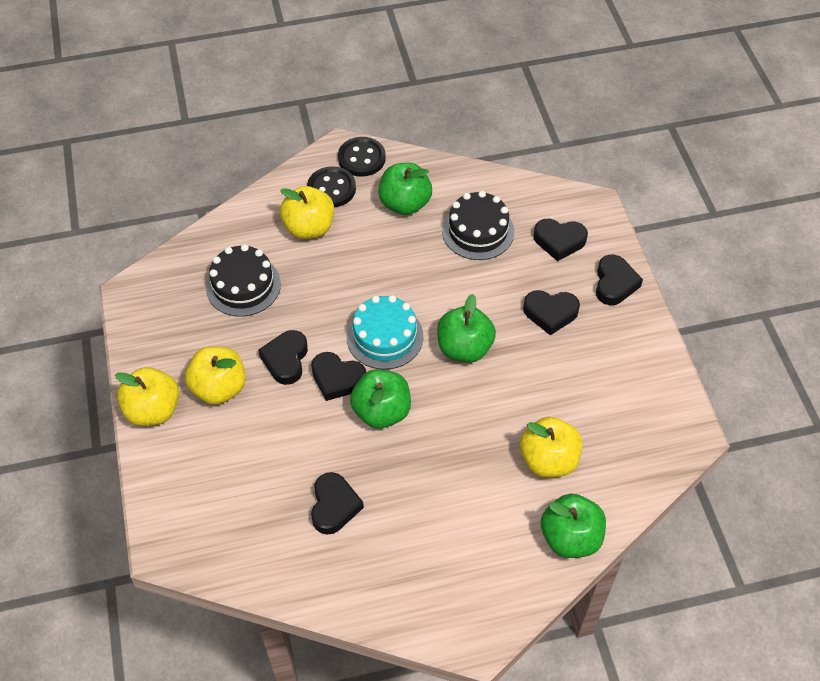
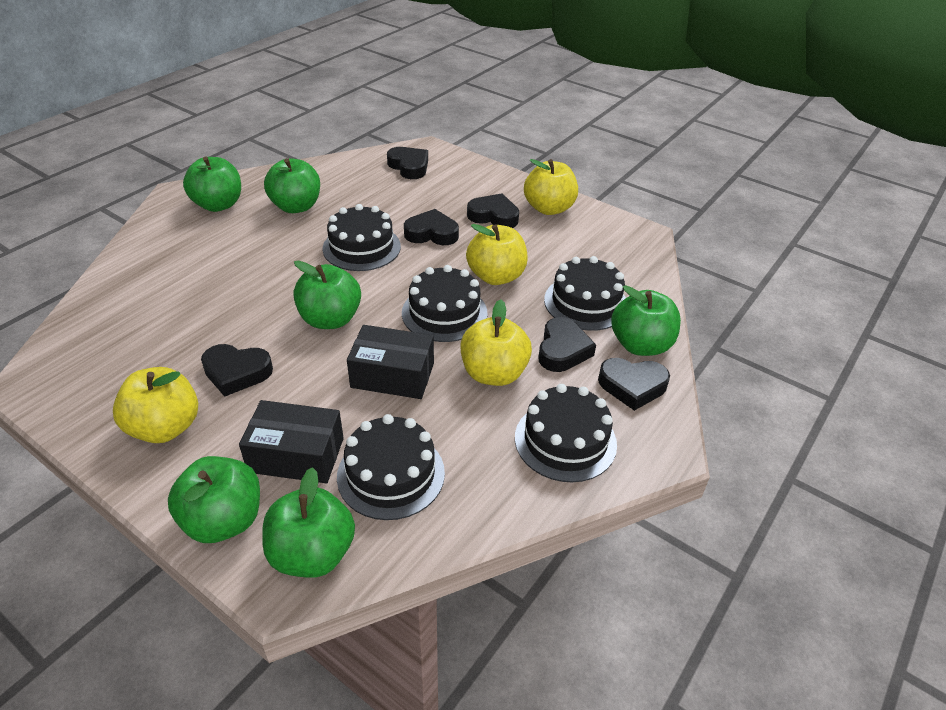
black box: none = 0 -> [239,400,344,483] [347,325,434,399] = 2
black button: [307,166,356,207] [338,137,386,177] = 2 -> none = 0
black cake: [206,244,281,317] [442,191,514,260] = 2 -> [323,204,401,271] [337,414,445,520] [402,265,487,342] [515,384,617,482] [544,256,626,331] = 5
green apple: [350,369,411,429] [378,163,432,215] [437,294,496,363] [541,494,606,558] = 4 -> [168,456,260,543] [183,156,241,212] [262,467,355,578] [264,158,320,213] [293,260,361,329] [611,285,681,356] = 6
turquoise cake: [347,295,423,370] = 1 -> none = 0

